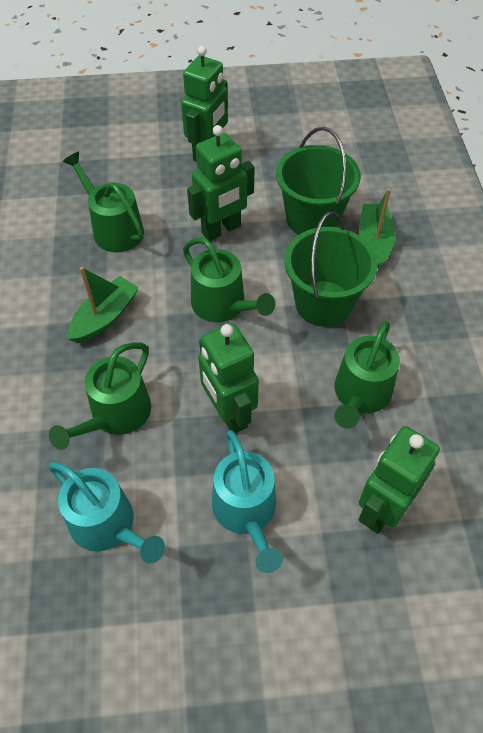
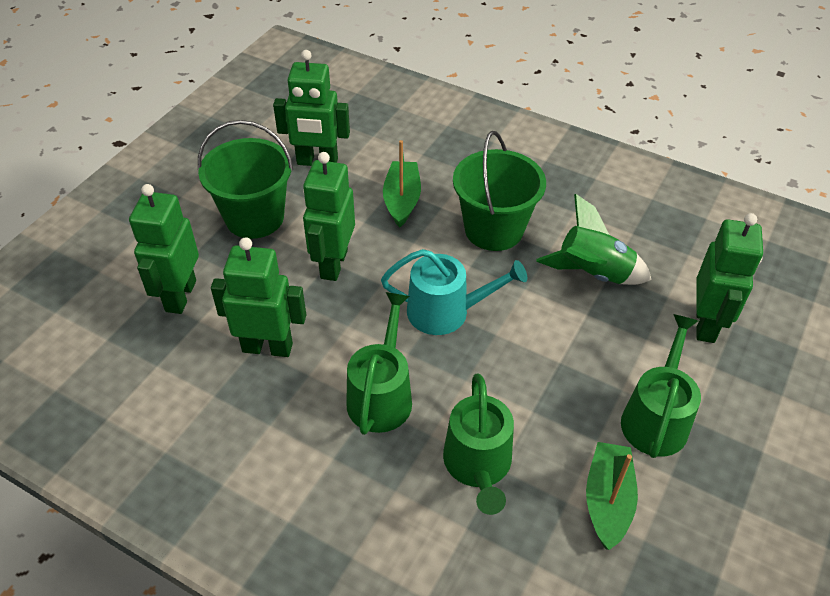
green robot: [181,46,228,162] [187,125,255,241] [198,323,259,433] [358,426,440,534] = 4 -> [129,184,199,314] [211,237,306,357] [273,50,350,166] [303,152,355,281] [696,213,763,343] = 5
green rocket: none = 0 -> [536,194,652,285] = 1
green watering can: [49,342,151,450] [63,152,144,252] [183,237,275,322] [334,321,400,429] = 4 -> [346,292,412,435] [443,374,514,515] [621,314,701,458] = 3
turquoise watering can: [49,462,165,564] [212,430,283,573] = 2 -> [381,249,527,335] = 1

